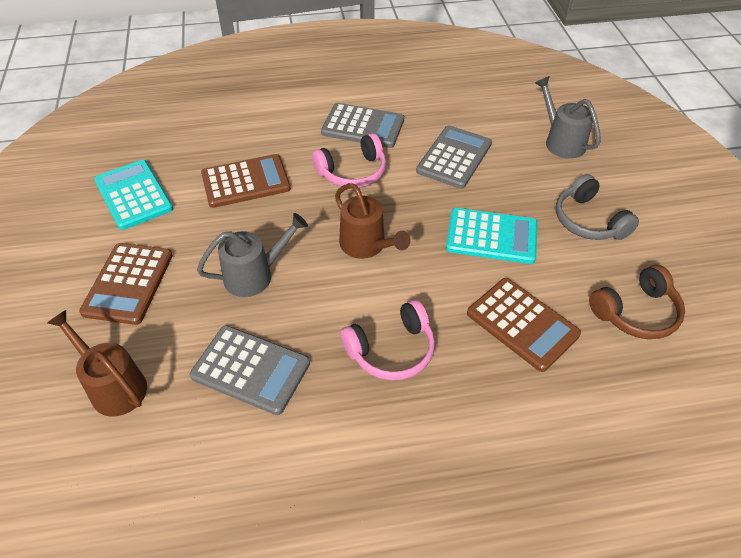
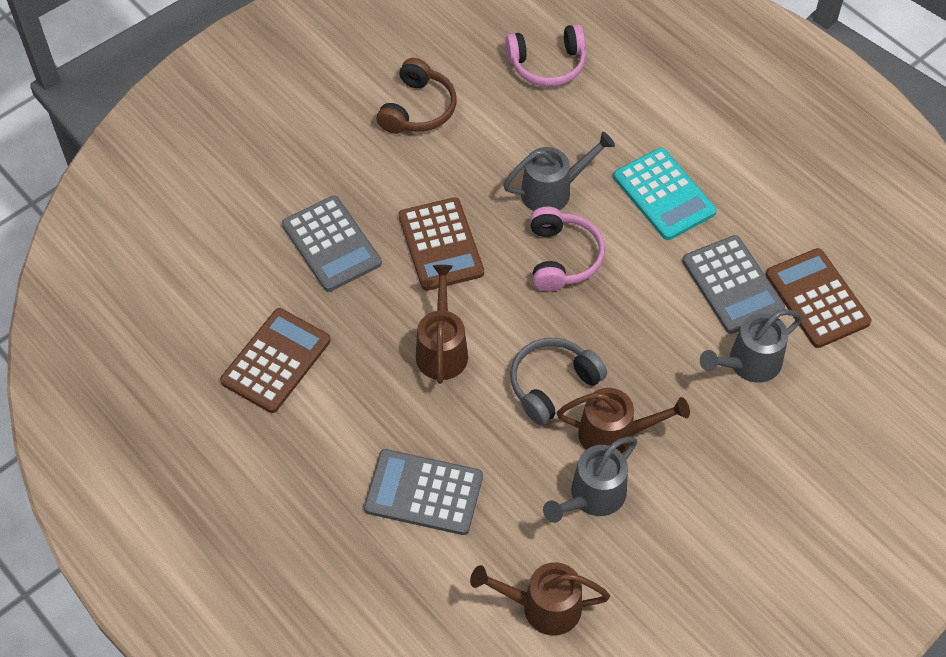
brown watering can: [47,310,147,417] [335,183,410,259] = 2 -> [416,265,468,384] [470,562,610,636] [557,388,690,454] = 3
grey watering can: [197,213,308,297] [535,76,601,159] = 2 -> [503,131,615,211] [543,437,638,523] [700,309,802,383] = 3
turquoise calculator: [94,160,173,230] [446,208,537,264] = 2 -> [613,148,717,240] = 1

